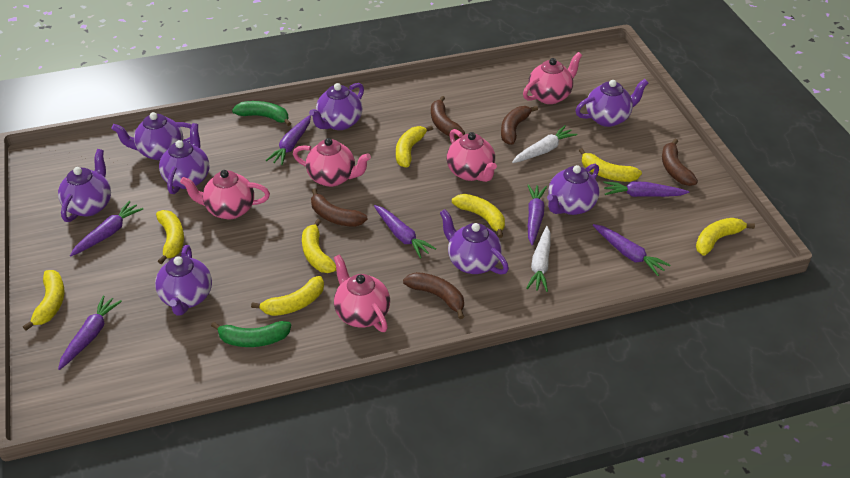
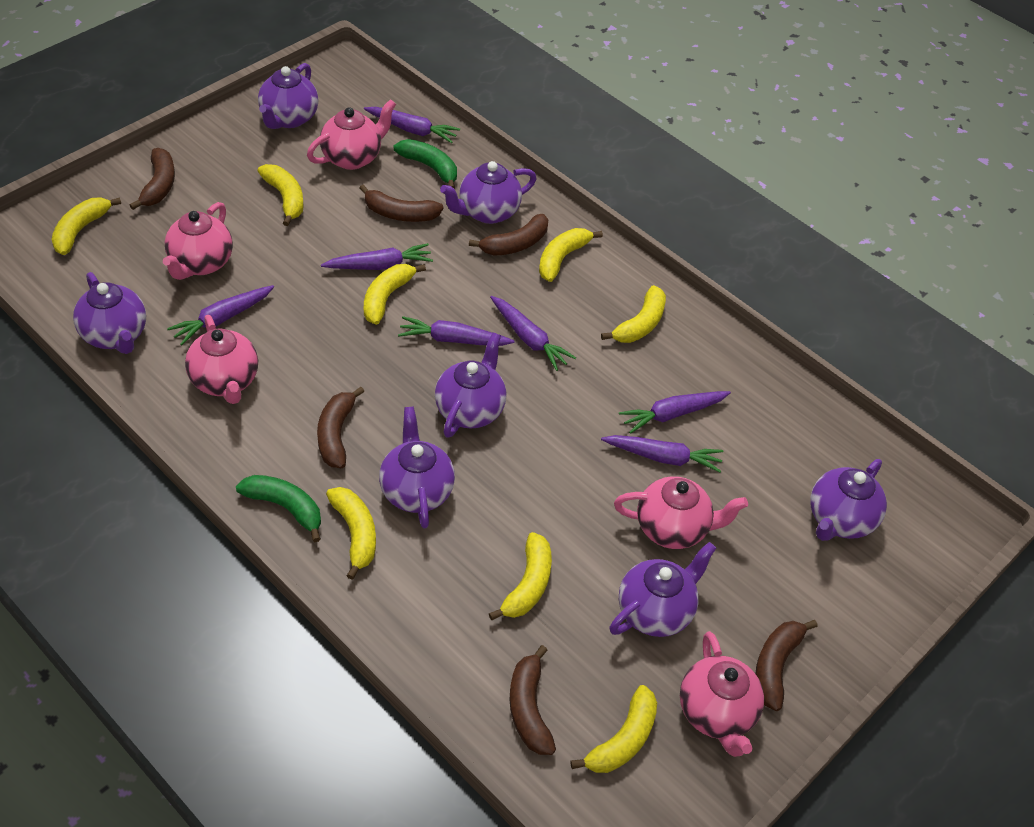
brown banana: [311,188,367,227] [403,272,464,319] [431,96,465,138] [501,106,538,145] [662,139,698,186] = 5 -> [129,148,175,210] [317,387,365,468] [359,185,444,222] [469,214,548,256] [509,645,556,755] [756,620,818,711] = 6
purple teapot: [58,149,111,222] [111,112,192,160] [155,245,212,315] [159,123,209,194] [309,83,364,130] [440,209,509,275] [547,164,599,215] [575,79,648,127] = 8 -> [73,272,146,354] [258,63,319,129] [379,406,455,528] [435,332,507,438] [440,161,537,224] [609,542,716,637] [810,459,887,541] = 7
white carrot: [512,126,578,163] [526,226,551,292] = 2 -> none = 0

